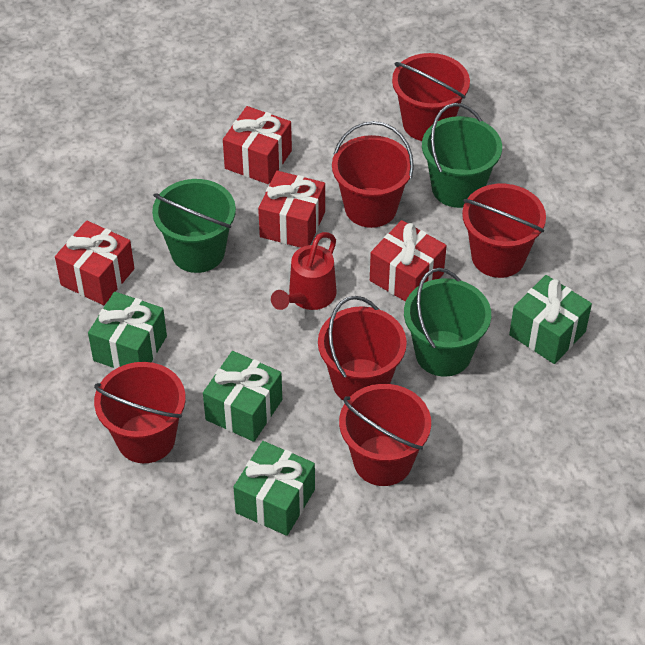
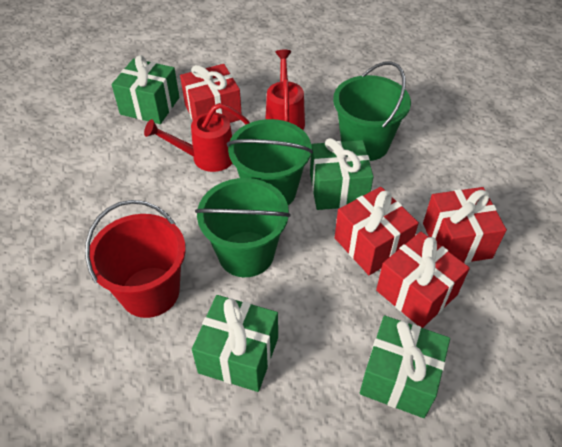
red bucket: [94,362,186,463] [318,296,407,400] [332,121,414,228] [339,384,431,486] [392,53,470,141] [462,184,546,278] = 6 -> [85,200,186,318] = 1
red watering can: [271,232,337,310] = 1 -> [144,103,250,172] [265,50,305,130] = 2

